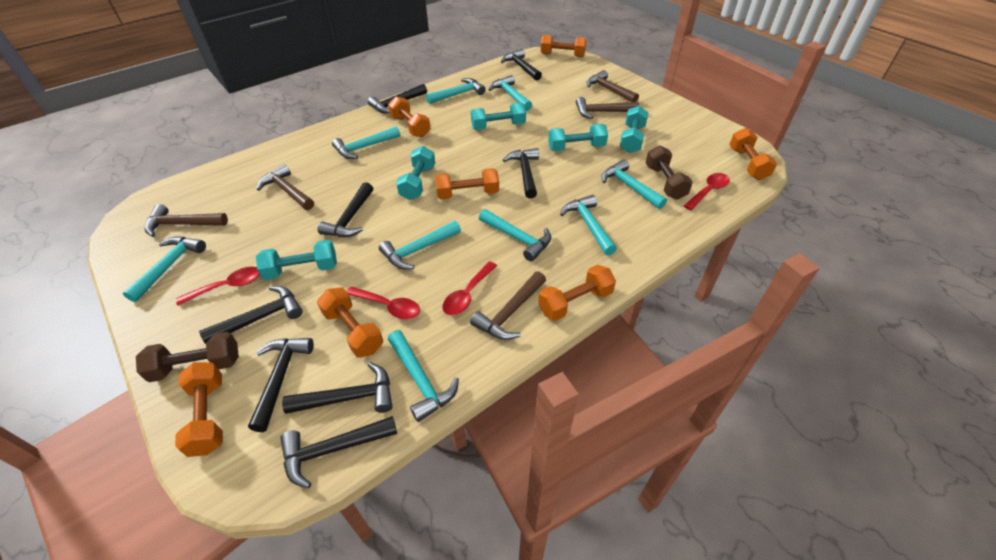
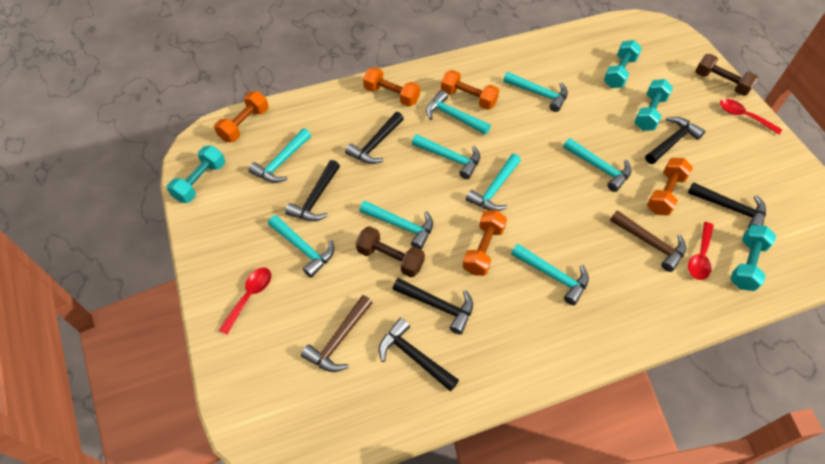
black hammer: [199,286,303,344] [248,338,314,432] [280,416,397,488] [282,362,392,414] [318,182,373,237] [368,84,427,113] [501,49,542,81] [503,148,539,198] = 8 -> [285,160,340,221] [345,112,404,164] [379,318,459,391] [393,278,473,335] [645,117,705,164] [688,182,766,228] = 6
brown hammer: [145,204,228,237] [257,164,314,210] [470,271,546,340] [576,97,639,119] [587,70,639,102] = 5 -> [301,295,372,372] [610,210,686,272] = 2
orange dumbbell: [175,362,223,457] [317,288,383,358] [388,97,431,137] [435,168,499,199] [538,265,616,321] [541,35,586,57] [729,128,777,180] = 7 -> [214,91,269,142] [363,67,420,107] [441,70,499,110] [463,210,507,276] [647,158,693,216] = 5
red spoon: [176,267,260,306] [347,287,420,319] [443,261,497,315] [684,173,730,210] = 4 -> [219,268,271,335] [688,222,714,280] [720,99,782,134] = 3
turquoise dumbbell: [256,240,337,280] [396,146,435,200] [471,103,526,130] [548,124,608,151] [620,106,649,153] = 5 -> [167,146,225,203] [604,40,642,88] [634,79,673,131] [730,225,776,291] = 4

